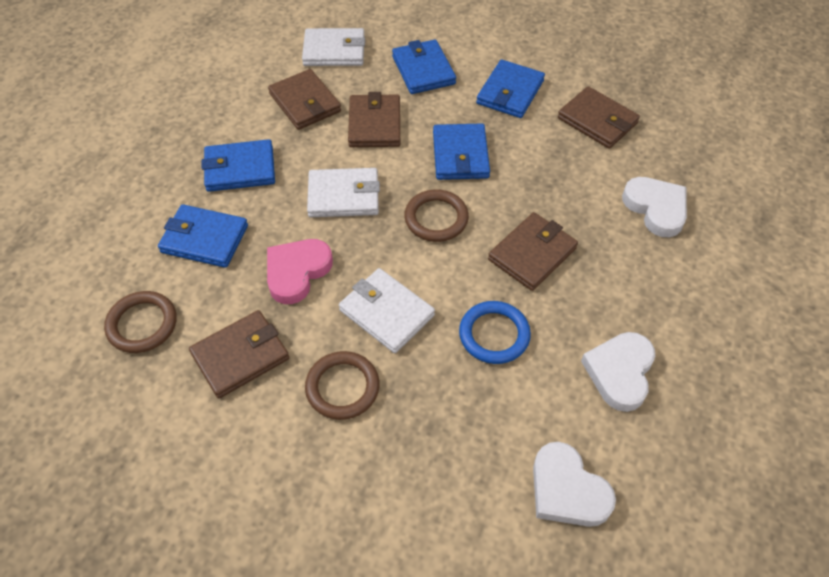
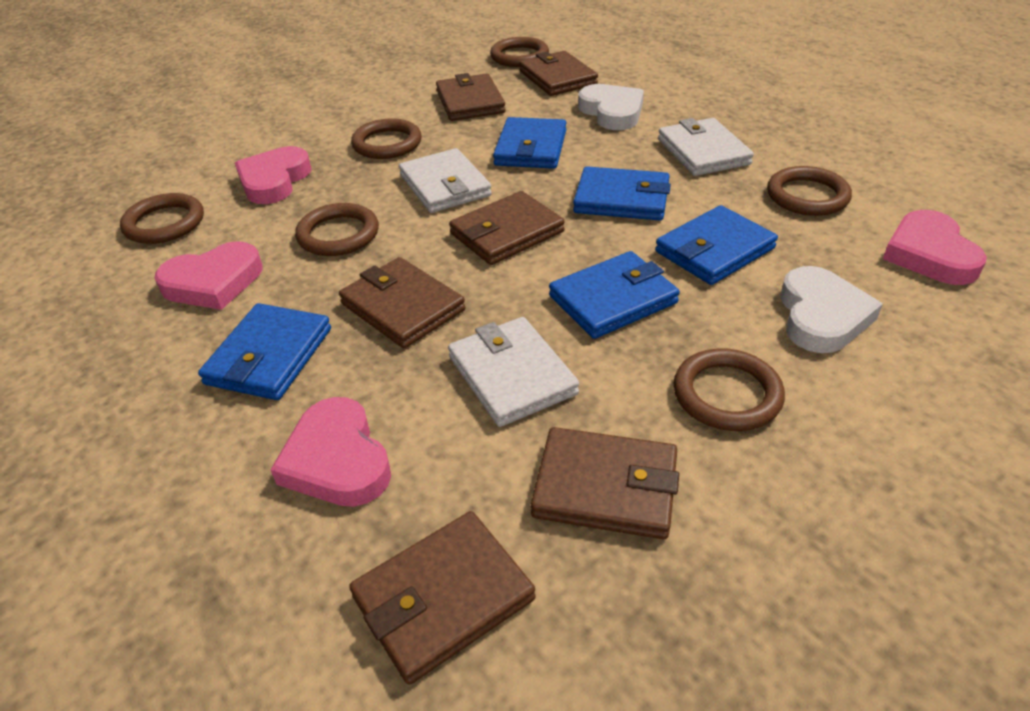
blue ring: [459,301,531,364] = 1 -> none = 0
brown ring: [104,291,176,353] [305,351,380,420] [404,189,469,242] = 3 -> [120,193,204,244] [295,203,379,256] [351,118,422,159] [490,37,549,67] [674,348,785,431] [767,166,852,216] = 6
brown wallet: [189,310,289,398] [268,69,341,130] [348,92,400,147] [488,212,578,291] [558,86,640,149] = 5 -> [339,257,466,348] [349,511,536,685] [436,73,506,121] [449,191,565,265] [519,51,598,96] [531,427,679,539] = 6
pink heart: [267,239,333,304] = 1 -> [155,241,262,310] [235,146,312,204] [270,397,391,507] [883,210,987,285] = 4
white heart: [533,442,616,527] [581,332,655,412] [622,177,687,237] = 3 -> [578,84,644,130] [780,266,883,353] = 2

